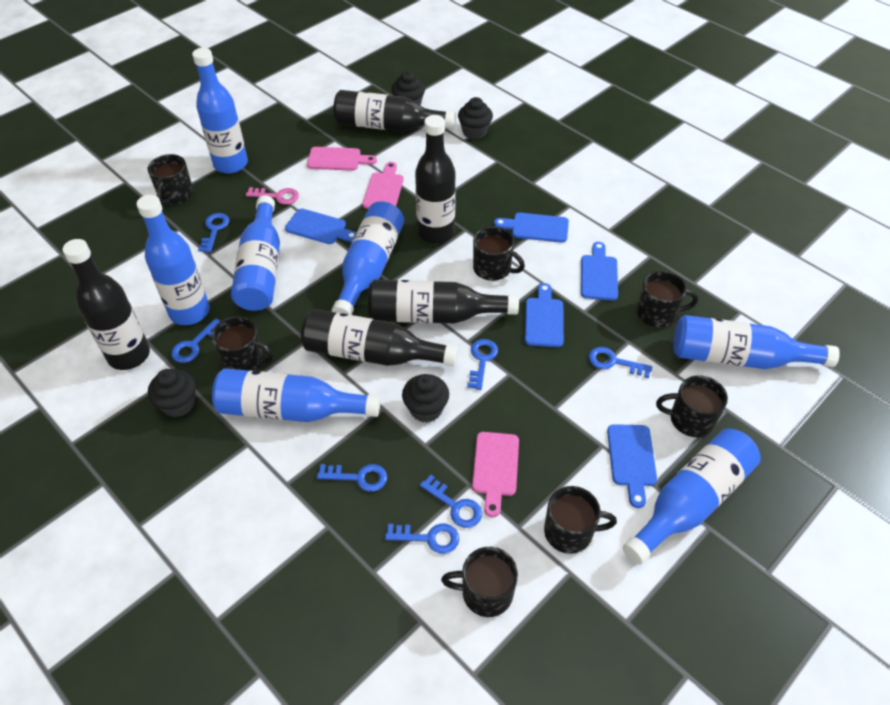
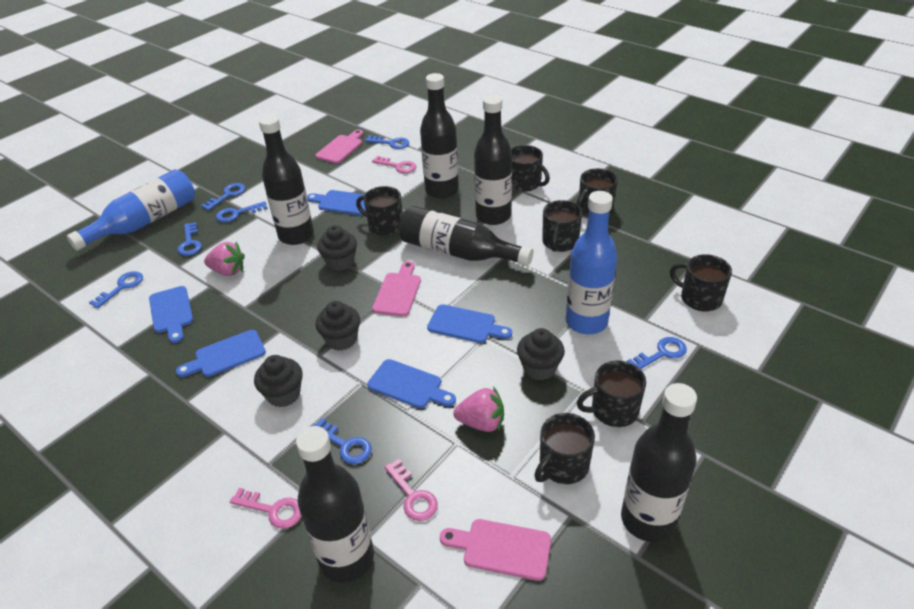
black bottle: [63,239,150,370] [301,309,458,366] [333,90,456,132] [368,280,519,323] [415,115,456,244] = 5 -> [259,115,314,245] [296,426,374,583] [399,206,534,266] [420,73,459,199] [474,95,512,225] [621,383,697,542] = 6
blue bottle: [137,195,210,325] [192,48,248,174] [212,368,381,422] [231,195,280,311] [332,201,404,315] [623,428,761,565] [673,315,840,369] = 7 -> [67,169,195,251] [566,191,618,334] = 2
pink key: [246,187,299,204] = 1 -> [230,488,302,529] [372,156,416,173] [385,459,438,521] = 3
pink strawberry: none = 0 -> [204,242,245,276] [453,386,504,432] = 2

